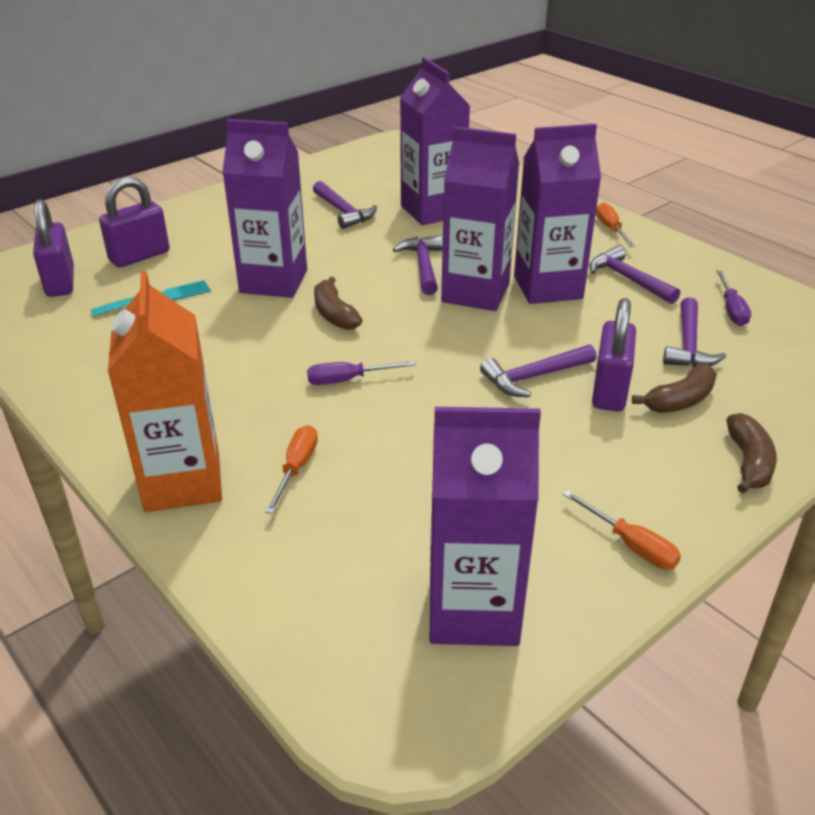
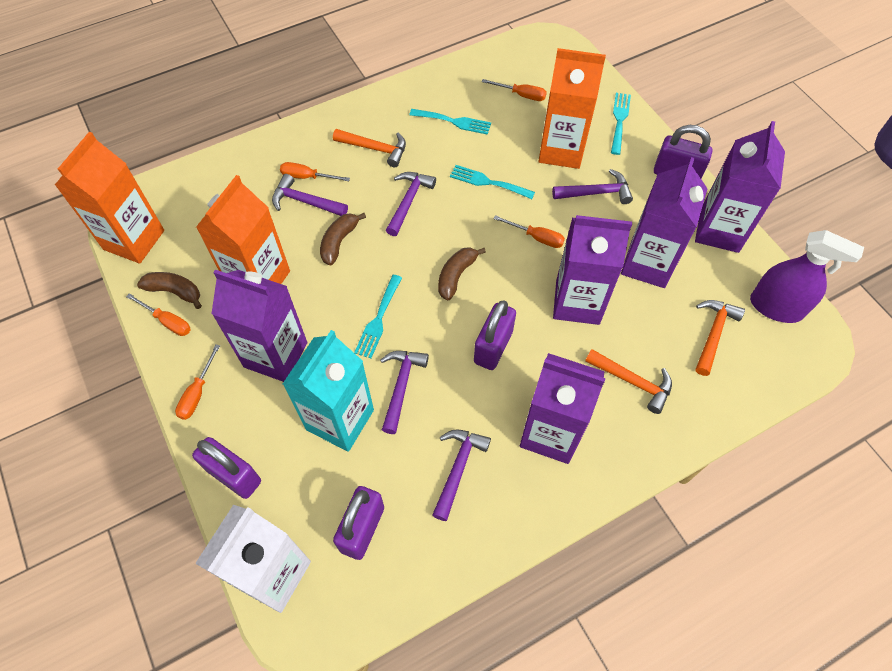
orange carton: [108,270,222,512] = 1 -> [55,132,164,264] [196,175,290,284] [538,48,606,169] = 3
orange hammer: none = 0 -> [333,129,406,167] [585,349,672,414] [696,300,745,376] = 3
orange screwdriver: [265,425,318,514] [563,490,681,569] [596,203,635,247] = 3 -> [126,293,191,336] [175,344,220,420] [280,162,350,181] [482,79,547,101] [494,215,565,248] = 5
purple padlock: [33,199,74,297] [99,177,170,267] [592,298,636,412] = 3 -> [192,437,261,499] [333,486,384,560] [474,300,516,370] [654,125,712,179] = 4
purple screwdriver: [307,361,416,385] [716,270,751,326] = 2 -> none = 0
purple spray bottle: none = 0 -> [750,230,864,323] = 1
turquoise carton: none = 0 -> [283,330,374,452] = 1
turquoise fork: [91,280,211,317] = 1 -> [354,275,402,358] [409,109,491,135] [450,165,535,199] [611,93,631,155] = 4
white carton: none = 0 -> [195,505,311,613] = 1

